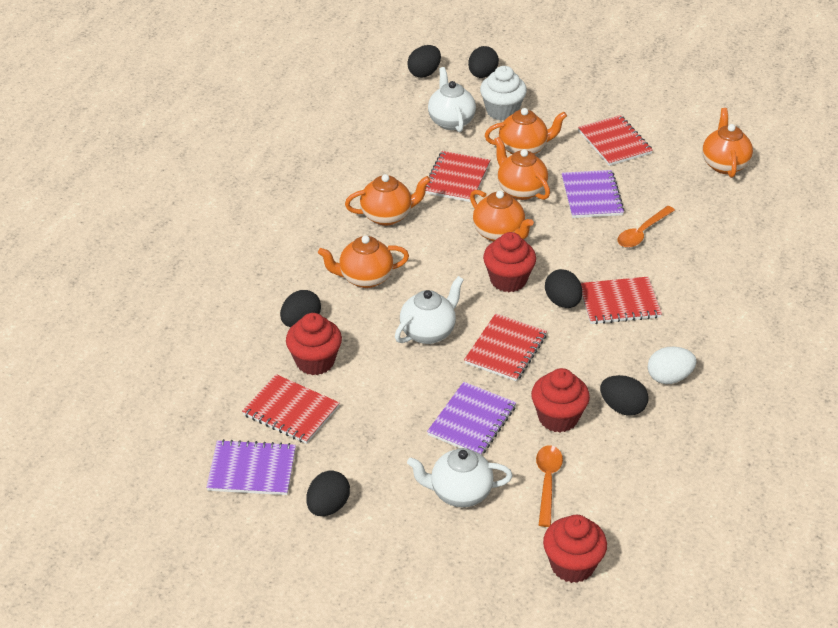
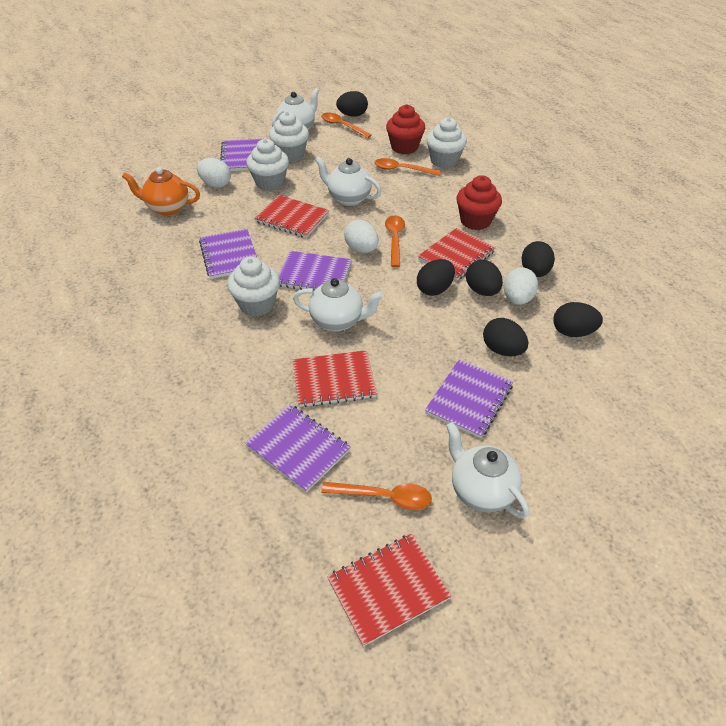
orange spoon: [536,445,563,527] [618,206,675,248] = 2 -> [321,113,372,138] [321,482,432,510] [374,158,441,176] [385,216,405,267] = 4
orange teapot: [318,235,409,288] [345,174,431,226] [470,190,534,242] [485,108,567,155] [494,137,550,200] [702,108,753,178] = 6 -> [122,167,200,215] = 1
purple notebook: [206,439,296,495] [427,382,516,455] [562,170,625,218] = 3 -> [199,229,257,279] [220,138,263,171] [245,404,350,492] [278,251,352,291] [425,359,513,438] = 5
red cupcake: [286,313,342,375] [483,232,536,292] [531,368,590,432] [543,515,607,583] = 4 -> [386,104,425,155] [456,175,502,230] = 2
red notebook: [242,374,340,444] [425,151,490,202] [464,313,547,381] [578,115,653,166] [581,277,662,324] = 5 -> [254,195,329,238] [293,350,377,407] [327,534,451,647] [418,228,496,281] = 4
white cupcake: [480,66,527,121] = 1 -> [227,257,280,316] [246,139,289,191] [269,111,309,162] [426,117,467,168] = 4
white egg: [648,347,697,384] = 1 -> [197,158,231,188] [344,220,379,253] [504,267,538,305] = 3
white teapot: [395,276,464,344] [407,448,513,507] [428,67,476,132] = 3 -> [272,88,320,130] [293,278,384,331] [315,156,381,206] [446,422,529,519] = 4

